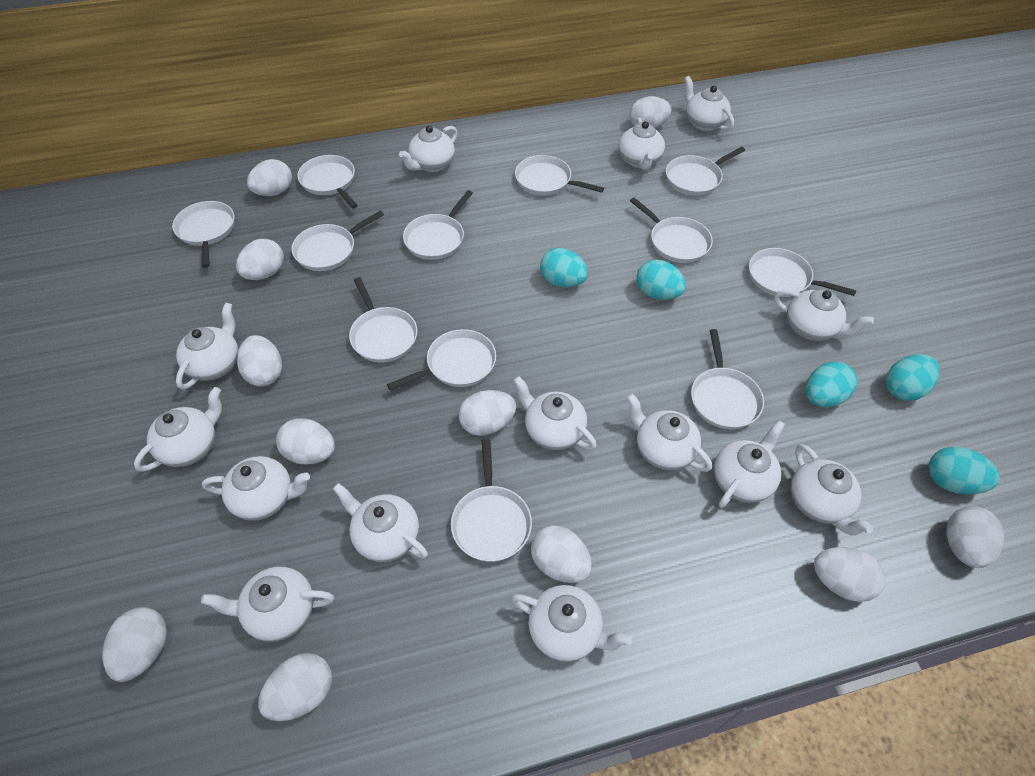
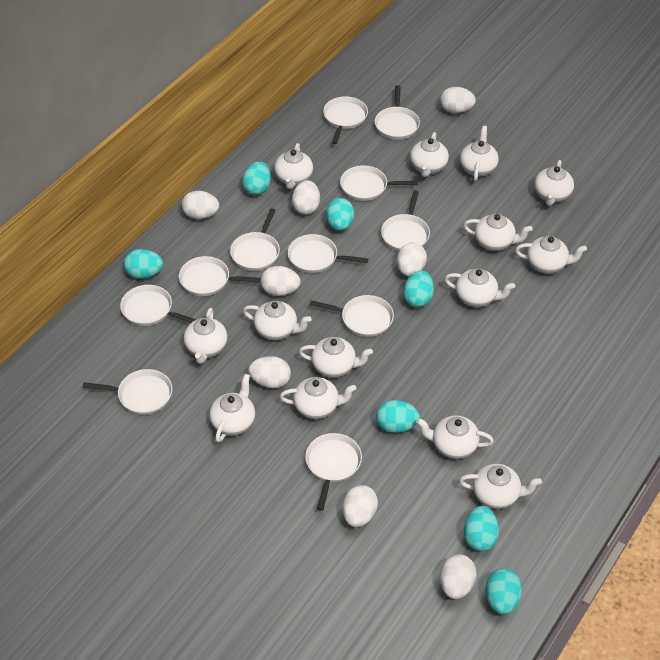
turquoise egg: [540,248,588,287] [636,259,686,300] [806,362,857,407] [886,354,940,401] [928,447,1000,495] = 5 -> [124,249,163,279] [242,162,271,195] [326,198,354,231] [376,400,420,433] [403,270,434,307] [464,506,499,551] [485,568,522,614] = 7
white egg: [102,607,167,682] [236,239,284,280] [237,335,282,387] [247,159,292,196] [258,653,332,721] [276,418,335,464] [459,390,516,436] [531,525,592,583] [630,96,671,128] [814,547,886,602] [946,506,1004,568] = 11 -> [182,191,219,219] [248,356,291,388] [261,266,300,296] [292,180,320,215] [342,485,378,527] [397,243,427,276] [440,87,476,113] [440,554,477,599] = 8
white pan: [172,201,234,268] [291,210,384,271] [297,155,358,209] [349,277,417,362] [387,329,496,390] [403,190,473,260] [451,439,532,562] [515,155,604,196] [630,198,713,263] [666,147,745,196] [691,329,764,429] [749,248,857,297] = 12 -> [83,369,172,415] [120,285,196,326] [179,256,261,296] [230,208,280,271] [288,234,368,273] [305,433,362,511] [310,295,394,337] [323,96,368,144] [340,165,418,201] [375,85,420,140] [381,190,430,251] = 11

